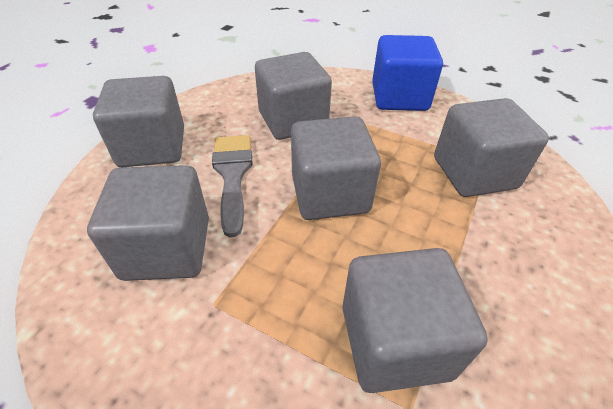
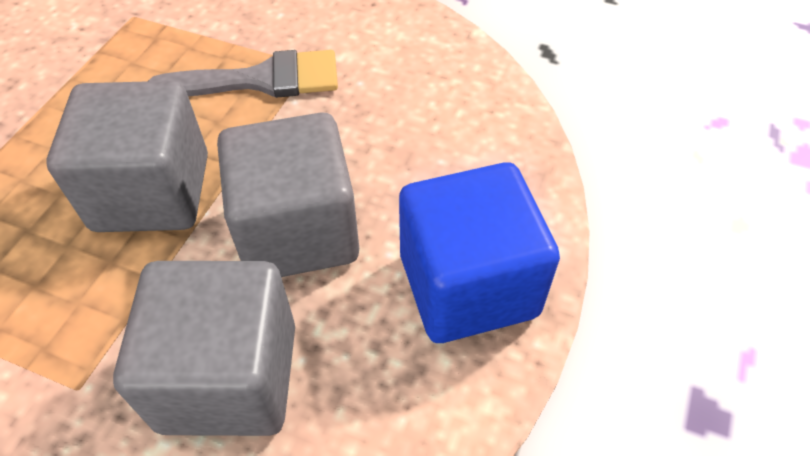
grey cube: [87,165,209,281] [93,76,184,167] [255,52,332,140] [291,116,381,220] [342,248,488,393] [434,98,549,197] = 6 -> [47,81,208,232] [113,261,295,436] [217,113,359,277] = 3

